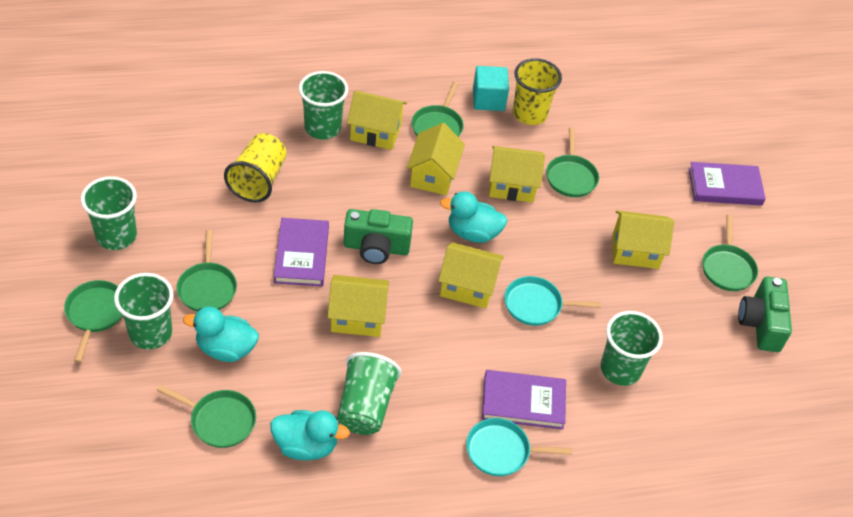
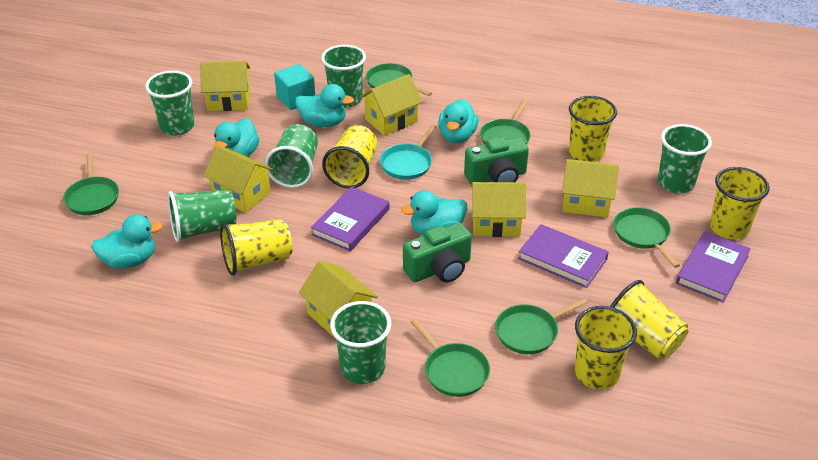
green cup: [81,176,137,250] [114,273,173,350] [299,71,348,139] [337,352,402,435] [601,311,663,386] = 5 -> [145,70,194,136] [168,189,236,242] [265,124,318,188] [321,44,366,108] [330,301,391,384] [658,124,712,193] = 6
turquoise duck: [183,307,259,362] [270,410,350,460] [440,191,508,243] = 3 -> [91,214,163,269] [214,118,259,157] [295,84,354,127] [401,190,467,236] [438,99,479,143] = 5
turquoise pan: [466,418,572,476] [504,276,601,326] = 2 -> [380,125,437,180] = 1
yellow cup: [224,133,287,202] [513,58,562,125] = 2 -> [220,219,292,276] [322,125,377,189] [569,96,617,162] [575,306,637,389] [610,280,688,359] [710,167,769,239] = 6

